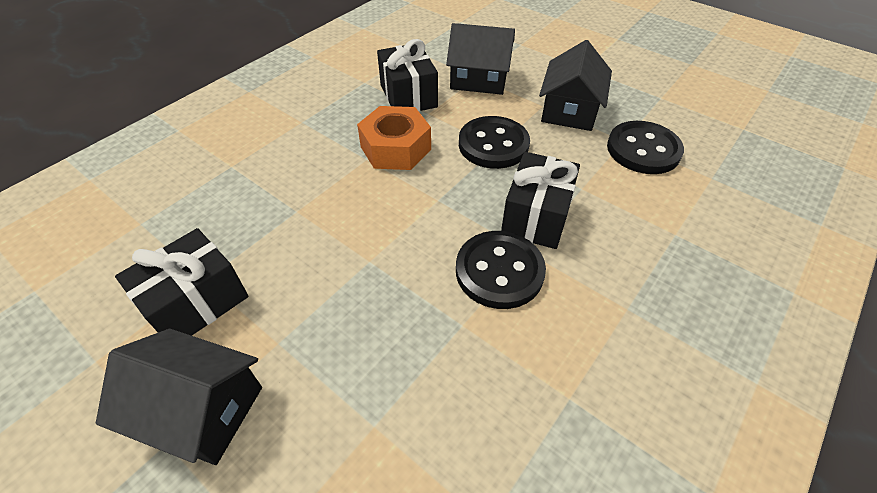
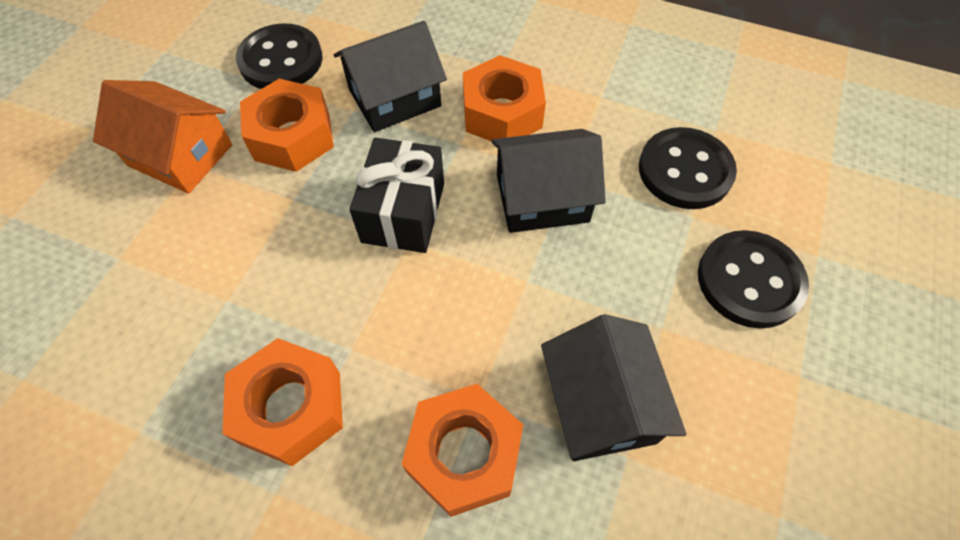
black gift: [115,228,249,336] [377,39,438,112] [501,152,580,249] = 3 -> [349,137,444,253] = 1
orange house: none = 0 -> [93,80,232,194] = 1
orange nut: [357,106,431,170] = 1 -> [222,338,343,466] [240,79,334,172] [401,384,524,517] [463,55,546,141] = 4

